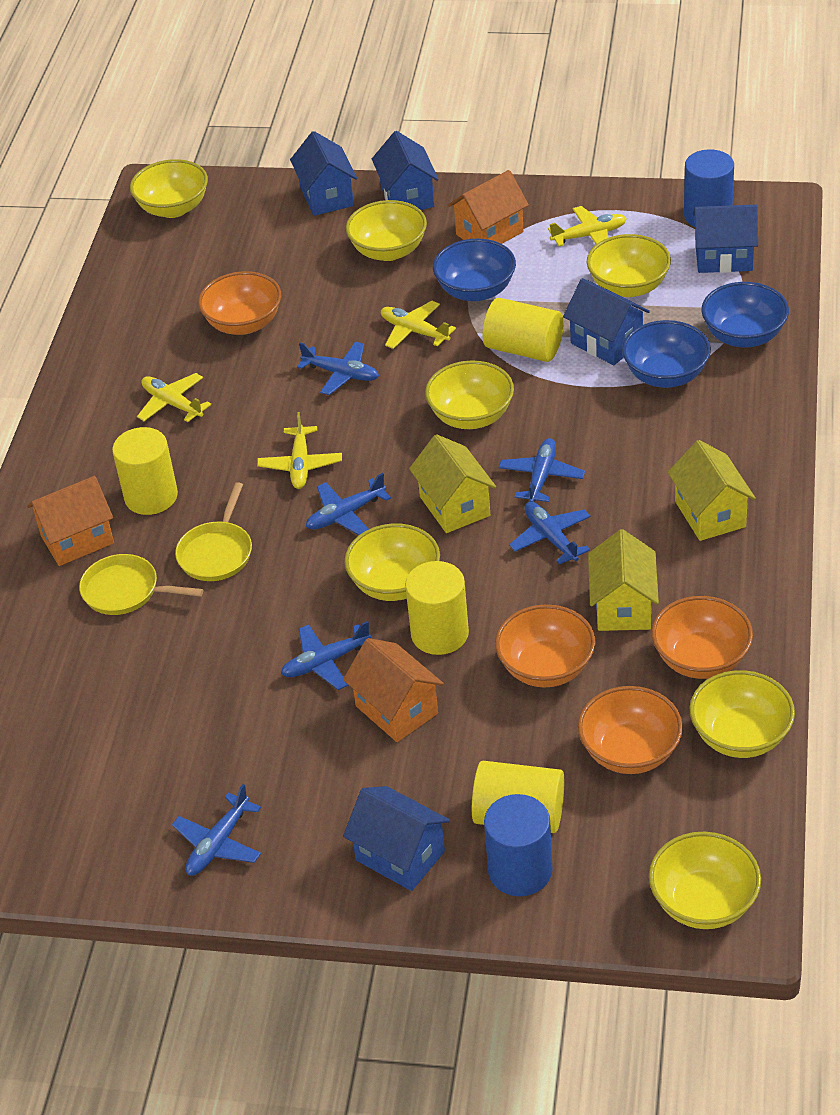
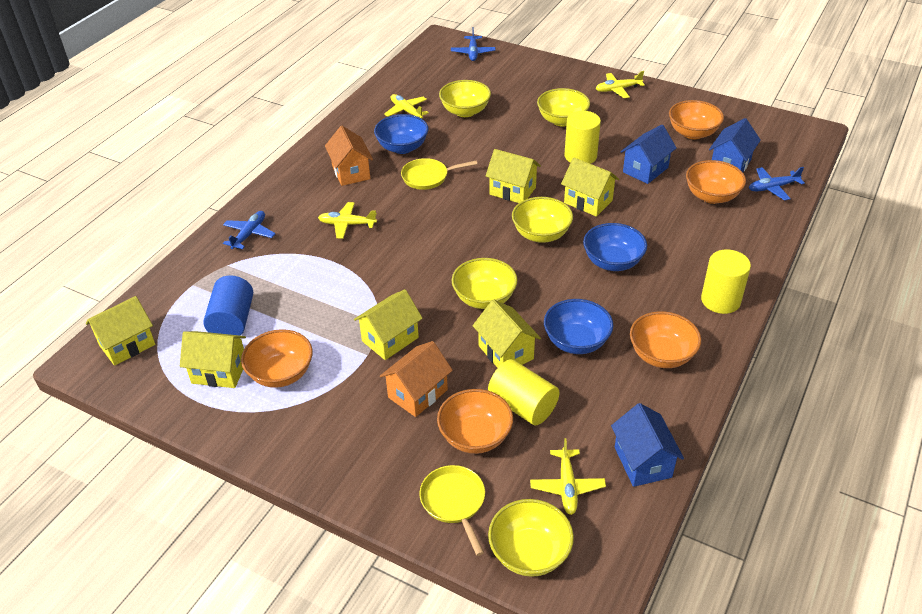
blue cylinder: [484,794,553,896] [684,149,734,227] = 2 -> [203,276,253,336] = 1
blue house: [290,131,357,216] [343,786,450,891] [372,131,439,210] [563,278,650,365] [693,205,758,273] = 5 -> [611,403,684,487] [620,125,676,184] [709,118,761,172] = 3
blue plane: [172,784,261,875] [281,621,371,690] [297,342,379,395] [306,473,391,535] [499,438,585,502] [509,502,590,565] = 6 -> [223,211,276,249] [451,27,496,61] [749,167,805,201] = 3
orange bowl: [198,271,281,335] [495,604,596,688] [578,686,683,774] [652,596,753,679] = 4 -> [241,329,313,388] [437,389,513,454] [630,311,701,368] [669,100,724,139] [686,160,746,204] = 5
orange house: [27,476,114,566] [343,638,444,742] [448,170,529,244] = 3 -> [325,126,373,186] [380,341,453,417] = 2
yellow bowl: [130,159,208,218] [344,524,440,601] [346,200,427,261] [425,360,514,429] [587,234,671,297] [649,832,761,929] [690,670,795,758] = 7 -> [439,80,491,117] [452,258,518,309] [488,499,574,577] [512,197,573,243] [537,88,590,127] = 5
yellow cylinder: [112,427,178,515] [405,561,469,655] [472,761,564,833] [483,298,563,362] = 4 -> [488,359,560,426] [564,111,601,164] [701,249,751,314] = 3
yellow house: [409,434,496,533] [588,529,659,631] [668,440,756,541] = 3 -> [86,296,155,366] [180,331,246,388] [354,289,423,360] [473,299,541,368] [486,149,541,203] [561,158,619,217] = 6

